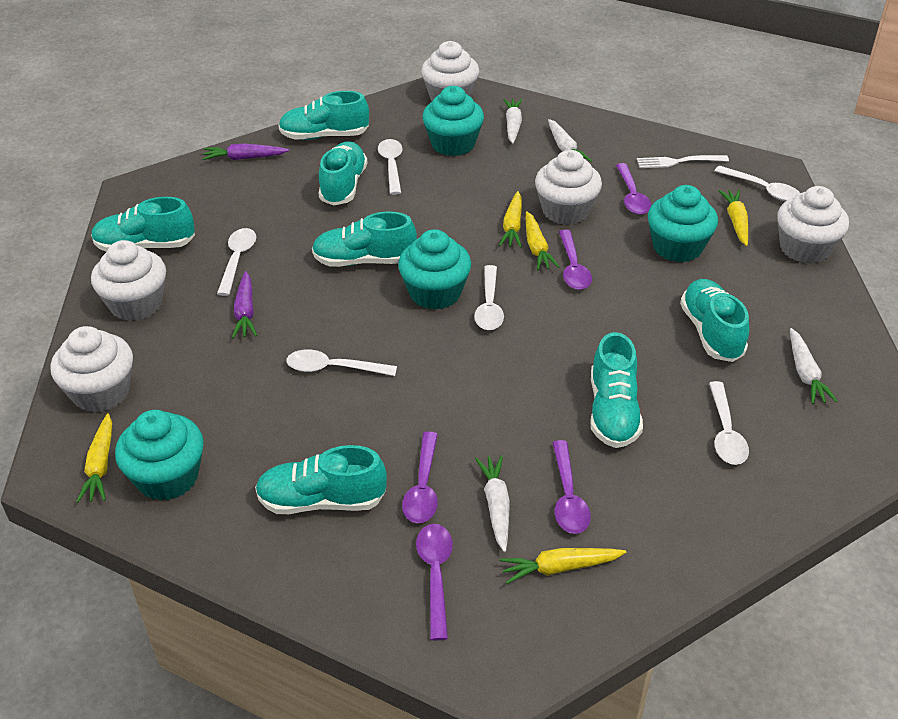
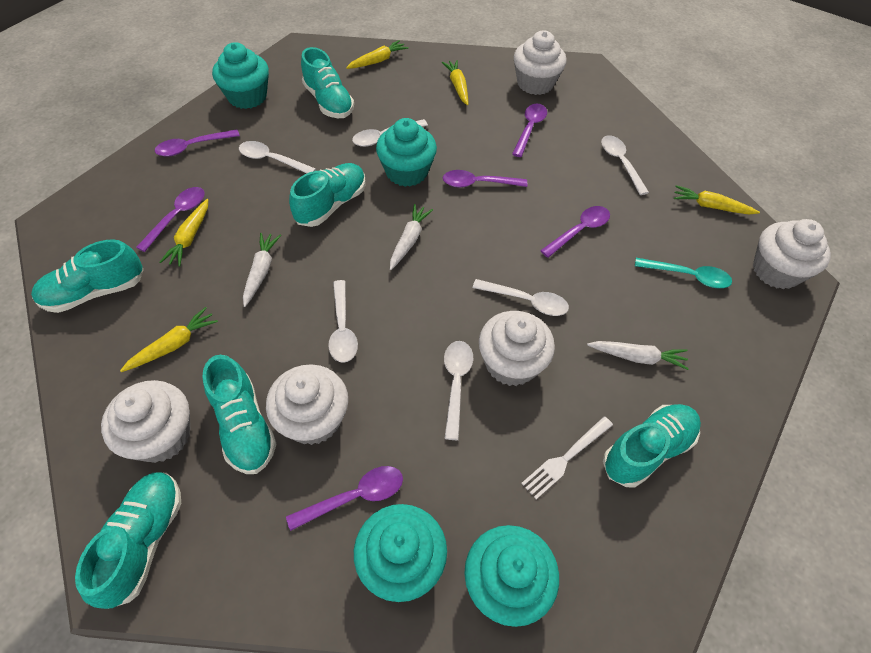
purple carrot: [203,144,289,160] [232,271,257,339] = 2 -> none = 0
purple spoon: [402,432,438,523] [416,524,453,641] [552,440,591,534] [559,230,592,290] [616,163,651,215] = 5 -> [136,187,205,252] [155,129,240,157] [286,466,403,531] [443,170,527,188] [512,104,547,157] [540,206,610,258] = 6
turquoise shoe: [91,197,195,252] [255,445,387,514] [278,91,369,140] [312,212,417,267] [319,141,367,206] [590,332,643,448] [680,279,749,362] = 7 -> [31,239,144,313] [75,472,181,609] [202,355,276,474] [289,163,366,227] [301,47,354,118] [603,404,701,488] = 6
turquoise spoon: none = 0 -> [635,258,732,288] = 1
white carrot: [475,455,510,552] [503,99,522,144] [548,119,592,162] [790,328,838,404] = 4 -> [243,233,281,307] [390,204,433,270] [587,341,689,370] = 3

